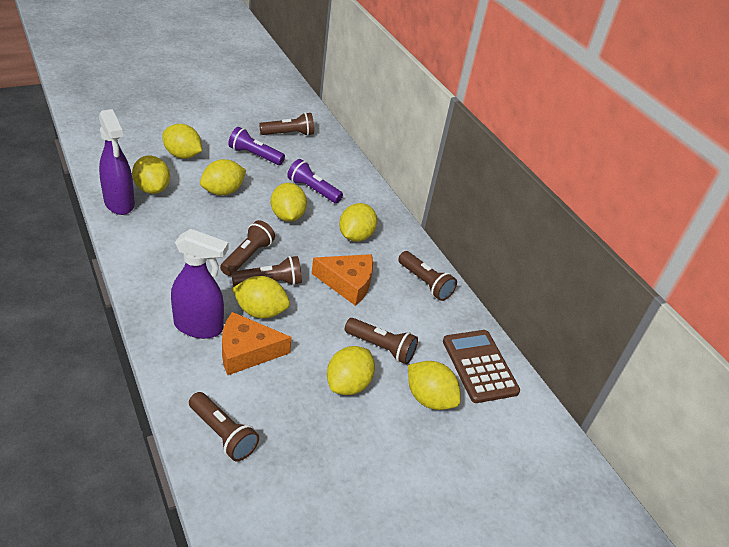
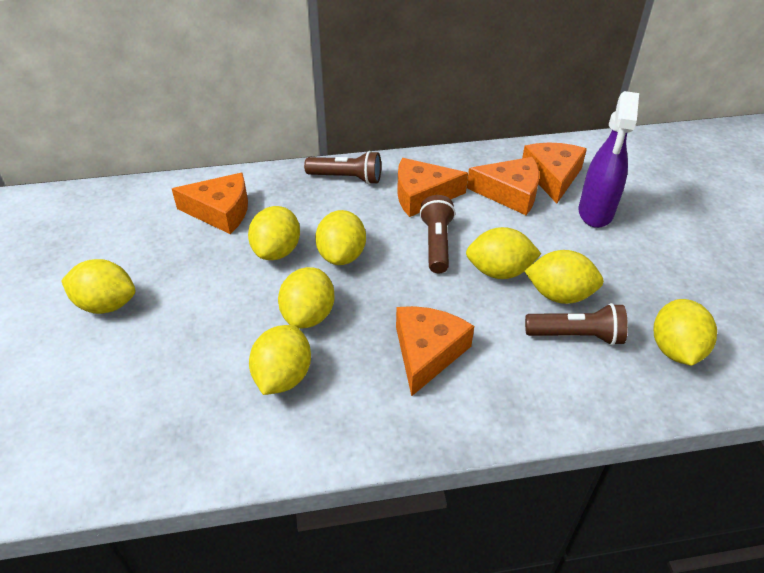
brown calculator: [443,330,520,403] = 1 -> none = 0
brown flashlight: [189,392,259,462] [220,220,275,276] [231,256,302,287] [259,112,314,136] [345,318,418,364] [398,251,457,301] = 6 -> [304,151,381,184] [419,195,455,273] [525,303,628,346] = 3
orange cheese: [222,312,292,375] [312,254,373,306] = 2 -> [172,173,248,234] [396,306,474,396] [397,158,468,217] [467,157,540,215] [522,143,587,203] = 5
purple flashlight: [228,127,285,165] [287,159,343,204] = 2 -> none = 0
purple spray bottle: [99,109,135,215] [171,229,228,339] = 2 -> [579,91,639,228] = 1

